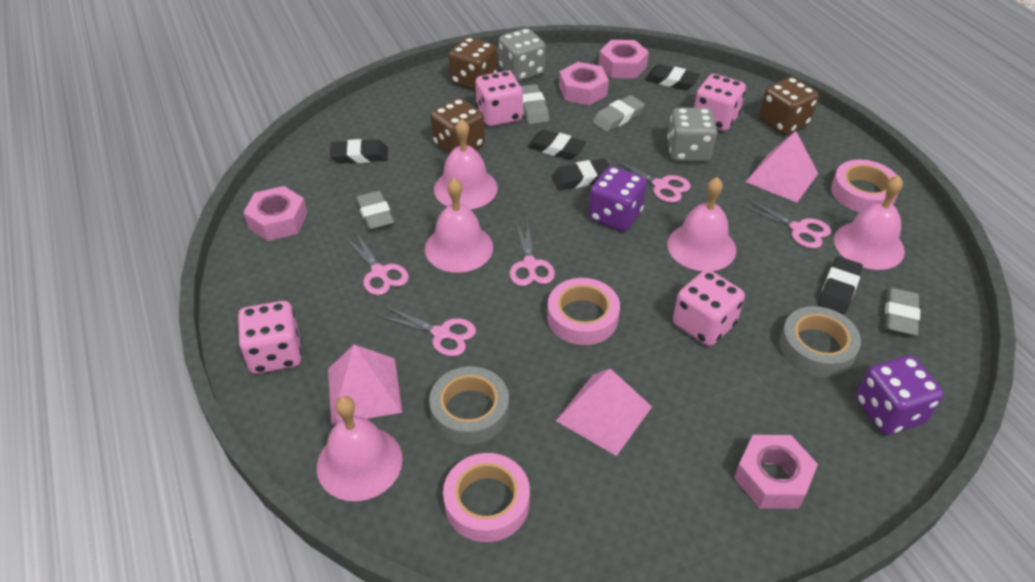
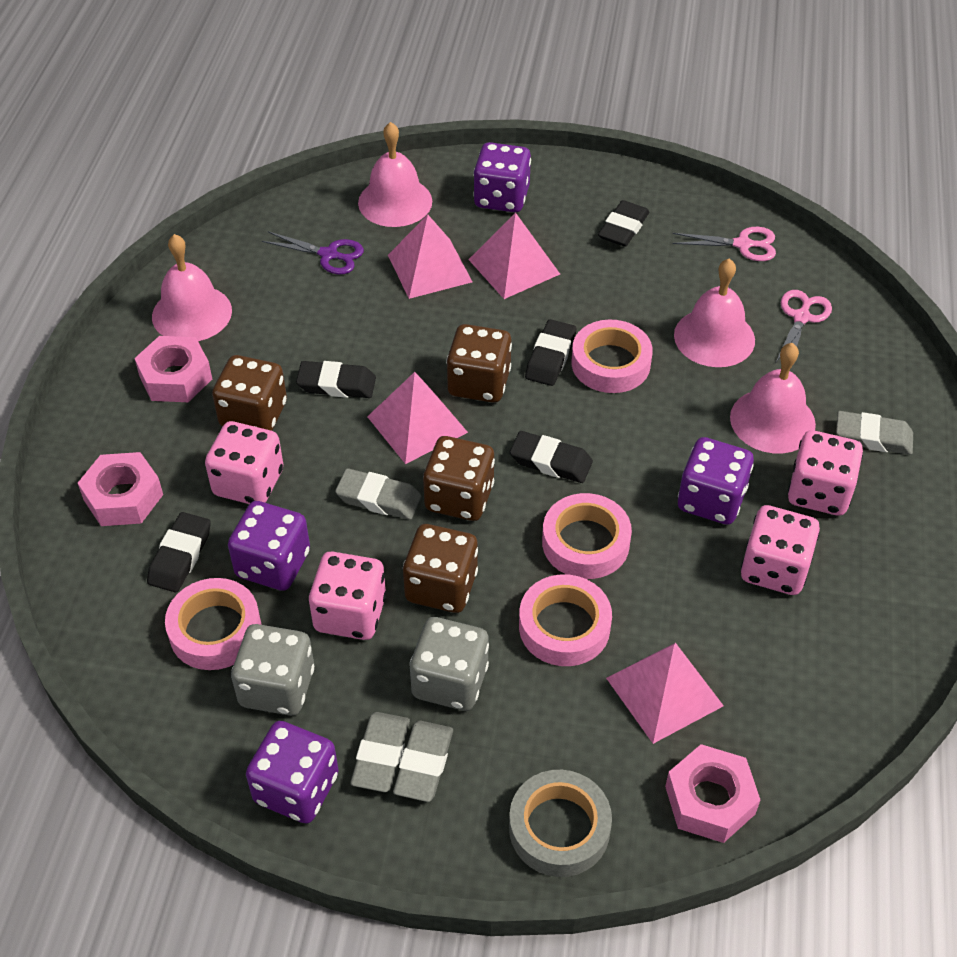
brown dice: [430,98,485,155] [449,37,497,91] [759,77,819,135] = 3 -> [212,355,287,431] [403,524,478,613] [423,436,495,521] [446,324,512,403] = 4
grey tape: [429,366,509,444] [780,306,861,377] = 2 -> [509,770,612,877] = 1
pink bell: [317,396,403,501] [425,178,493,273] [434,119,498,209] [667,177,736,271] [834,175,905,270] = 5 -> [152,234,232,341] [358,122,432,227] [674,259,755,367] [730,343,816,453] = 4
pink nut: [243,186,307,241] [559,62,609,105] [598,40,649,78] [734,435,818,509] = 4 -> [78,452,163,526] [134,336,212,402] [665,744,760,843] = 3
pink pyramid: [328,345,402,424] [556,369,652,456] [746,131,818,203] = 3 -> [367,372,468,464] [388,215,472,299] [468,213,560,299] [606,643,724,744] = 4
pink scissors: [345,232,409,295] [378,306,476,356] [510,220,555,286] [614,159,691,203] [741,199,831,249] = 5 -> [673,227,776,261] [776,290,832,362] = 2
pink tape: [443,453,530,542] [547,278,620,345] [831,160,898,212] = 3 -> [165,578,261,670] [519,574,612,666] [542,493,632,579] [571,320,653,393] = 4
purple dice: [588,166,647,232] [856,355,944,435] = 2 -> [228,501,310,591] [246,721,339,824] [473,142,531,212] [678,437,754,525] = 4
purple scissors: none = 0 -> [262,231,364,274] = 1

